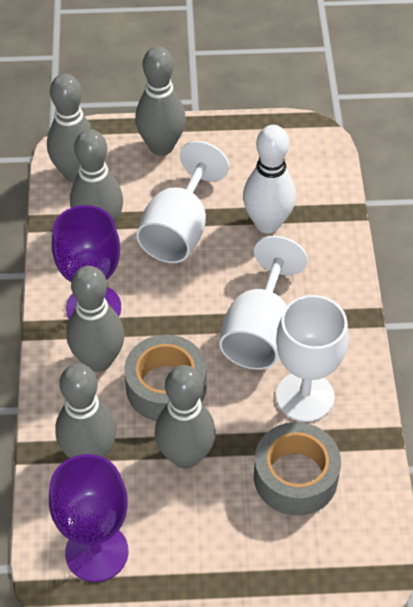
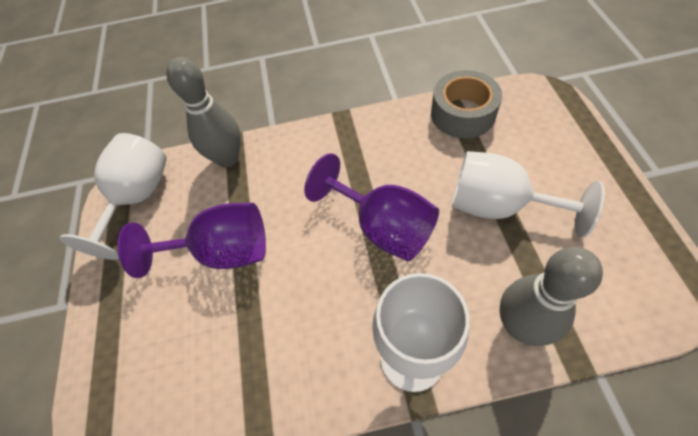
grey bowling pin: [47,74,94,183] [55,364,117,458] [67,266,124,372] [70,129,123,224] [135,46,186,155] [155,365,216,469] = 6 -> [166,57,241,167] [500,247,603,346] = 2
grey tape: [124,335,206,421] [254,422,341,516] = 2 -> [431,70,502,138] = 1
white bowling pin: [243,125,296,233] = 1 -> none = 0

